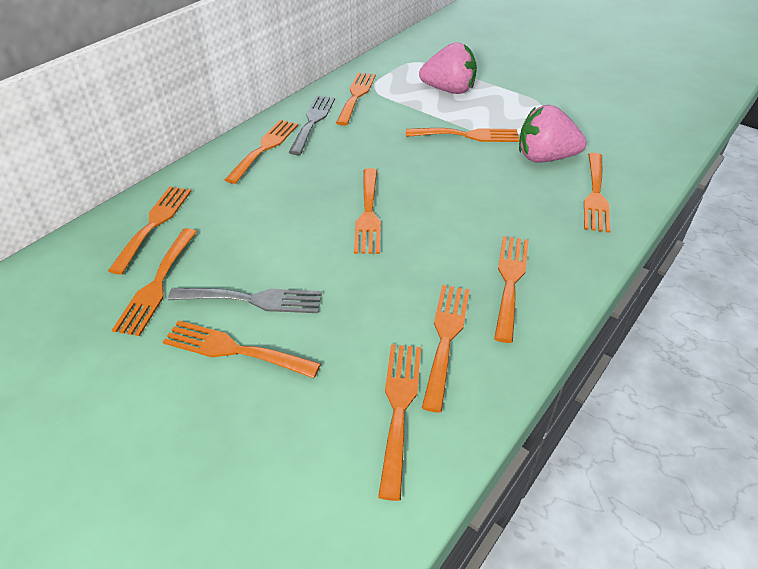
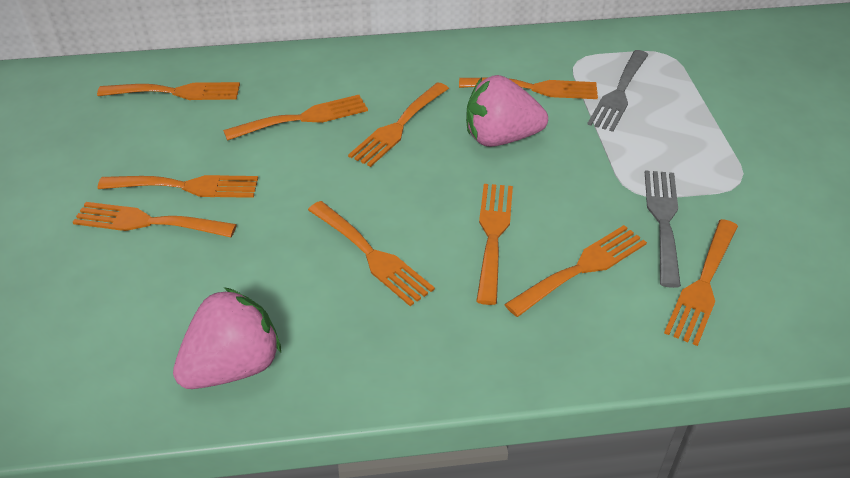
orange fork: [108,186,192,274] [112,228,197,336] [163,320,321,378] [225,120,298,184] [336,72,376,126] [354,168,381,254] [378,344,421,501] [406,128,519,142] [422,285,470,413] [494,236,529,343] [584,153,610,233] = 11 -> [73,202,237,237] [97,82,240,100] [98,175,258,198] [223,95,368,141] [308,201,435,306] [348,82,449,167] [459,78,598,99] [476,184,513,305] [504,225,647,317] [664,219,738,346] = 10

